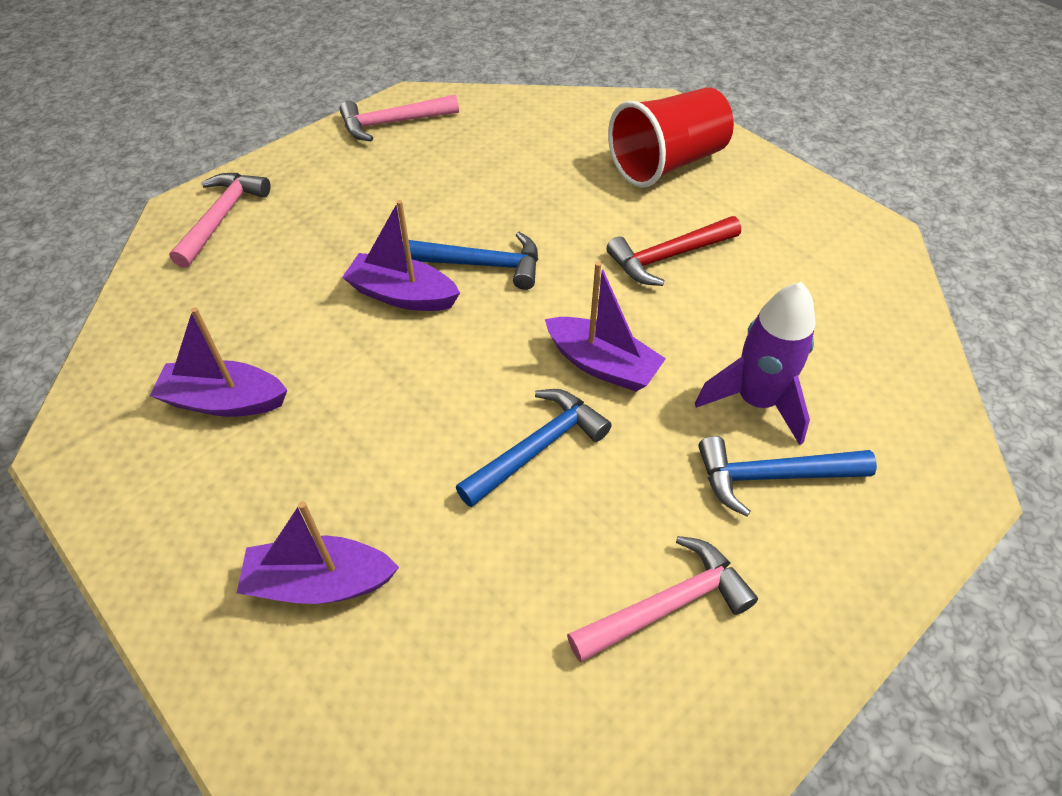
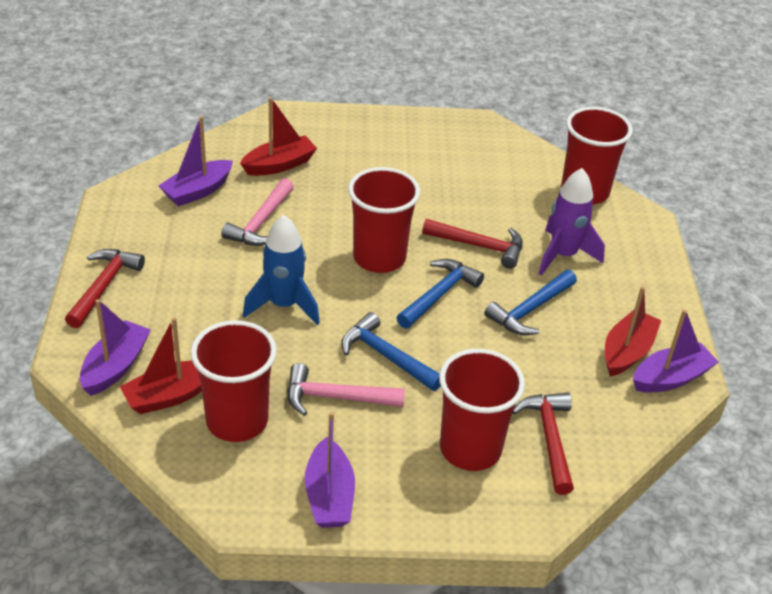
blue rocket: none = 0 -> [243,215,320,325] = 1
pink hammer: [169,173,271,268] [339,95,459,141] [567,536,758,662] = 3 -> [221,178,294,246] [287,363,405,416] = 2
red boat: none = 0 -> [120,317,202,414] [240,97,317,176] [605,286,661,377] = 3
red cup: [608,88,734,188] = 1 -> [191,320,277,442] [348,167,420,273] [439,349,525,471] [561,107,633,204] = 4
red hammer: [606,216,741,286] = 1 -> [65,249,145,328] [422,219,523,269] [513,393,574,495] = 3

